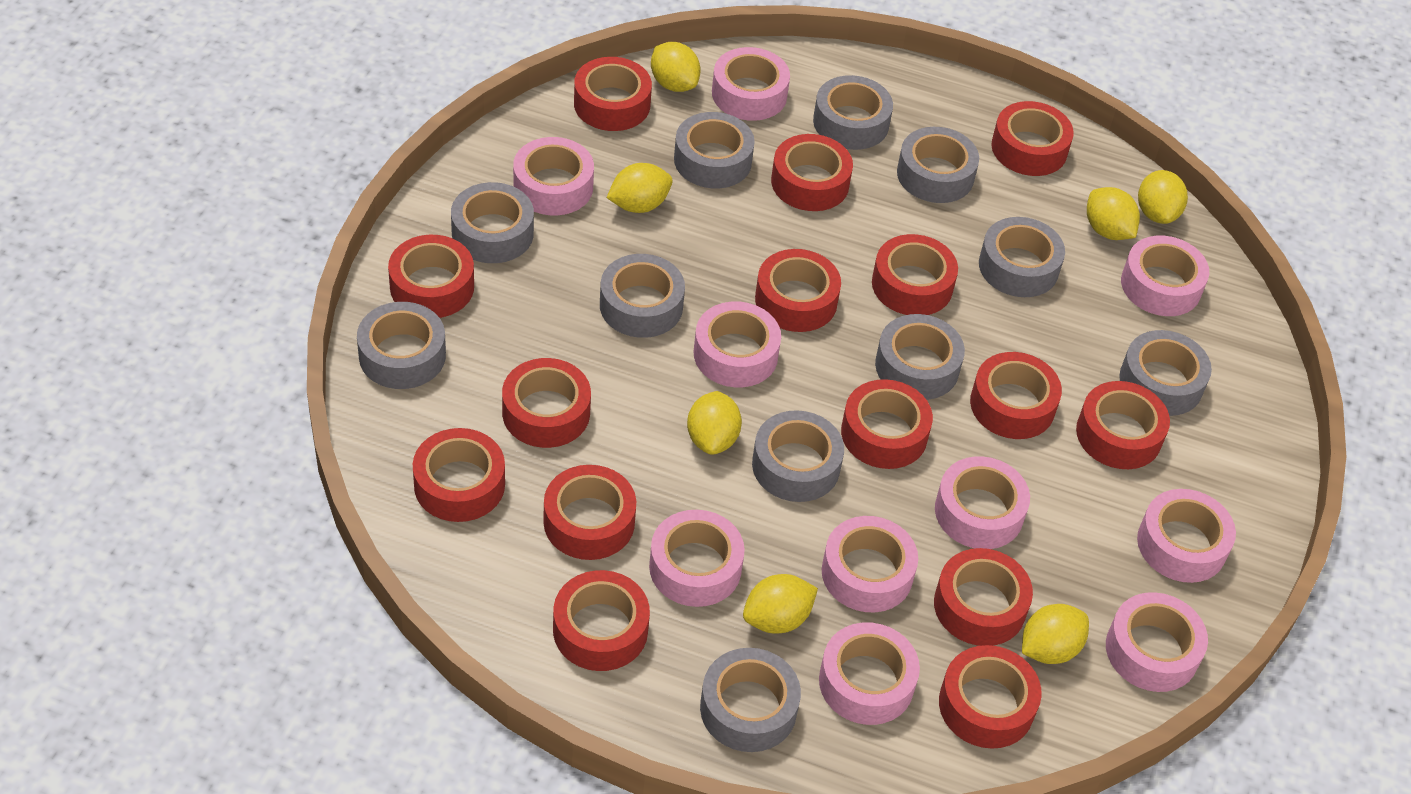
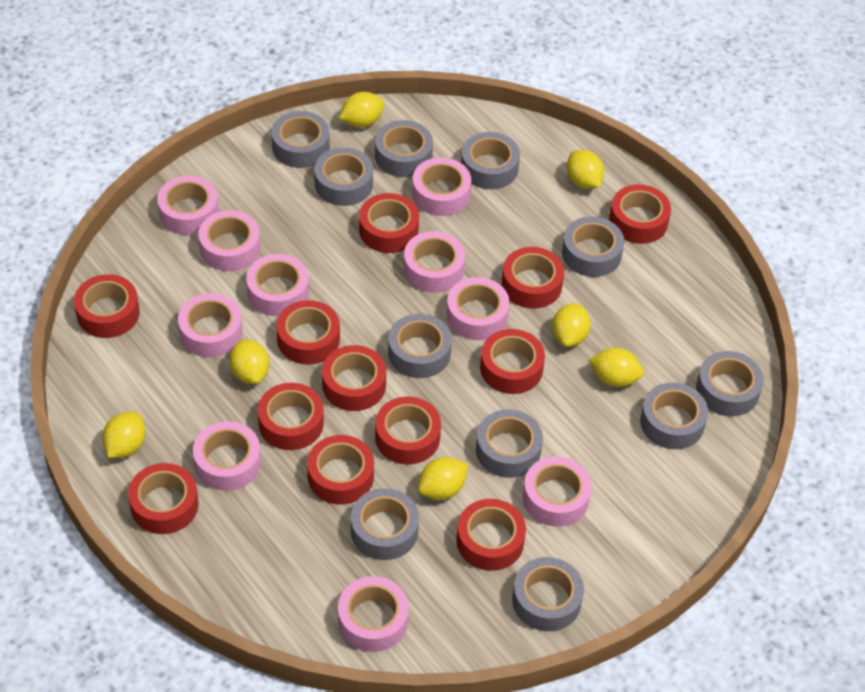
red tape: [388,235,474,318] [413,428,505,522] [502,358,591,448] [543,465,636,560] [553,570,650,671] [574,57,652,131] [755,249,841,332] [771,134,853,211] [841,379,933,469] [872,234,958,315] [934,548,1033,646] [939,645,1042,749] [970,352,1062,439] [991,101,1074,176] [1076,381,1170,469] = 15 -> [74,274,140,338] [128,463,199,534] [258,383,324,450] [276,300,340,365] [307,435,374,505] [322,345,386,411] [359,193,419,253] [375,397,441,464] [456,499,526,571] [480,329,545,394] [502,247,564,309] [609,184,671,244] = 12

